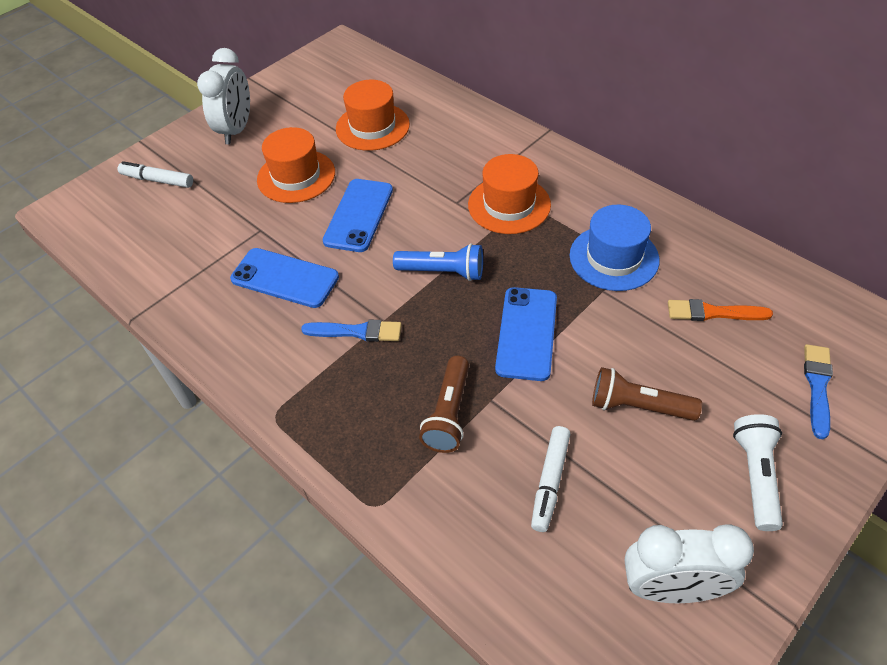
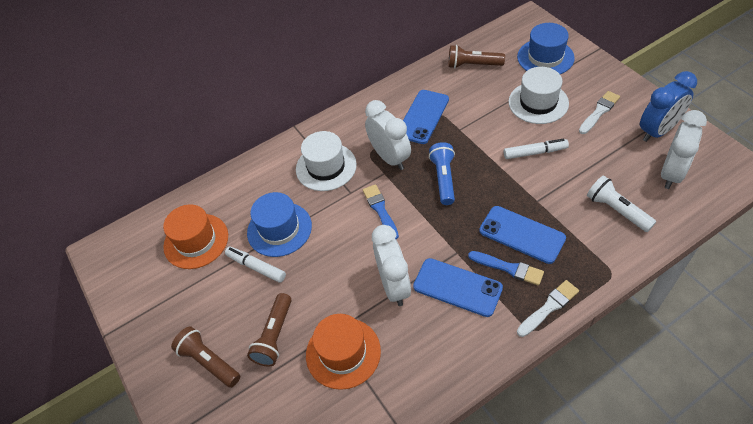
blue clock: none = 0 -> [640,71,697,142] = 1
blue hat: [570,205,660,291] = 1 -> [247,192,312,257] [517,23,575,74] = 2
brown flashlight: [419,356,469,453] [592,367,702,421] = 2 -> [171,326,240,388] [247,293,291,367] [448,45,505,69] = 3
orange brush: [668,299,773,321] = 1 -> none = 0
orange hat: [257,127,335,203] [336,80,410,151] [468,154,551,234] = 3 -> [163,204,228,269] [306,314,381,390] = 2
white brush: none = 0 -> [517,280,579,337] [579,91,620,134] = 2
white clock: [197,48,250,144] [624,524,754,603] = 2 -> [365,100,411,170] [372,225,411,306] [661,110,707,189] = 3
white hat: none = 0 -> [296,131,357,191] [508,67,569,124] = 2

